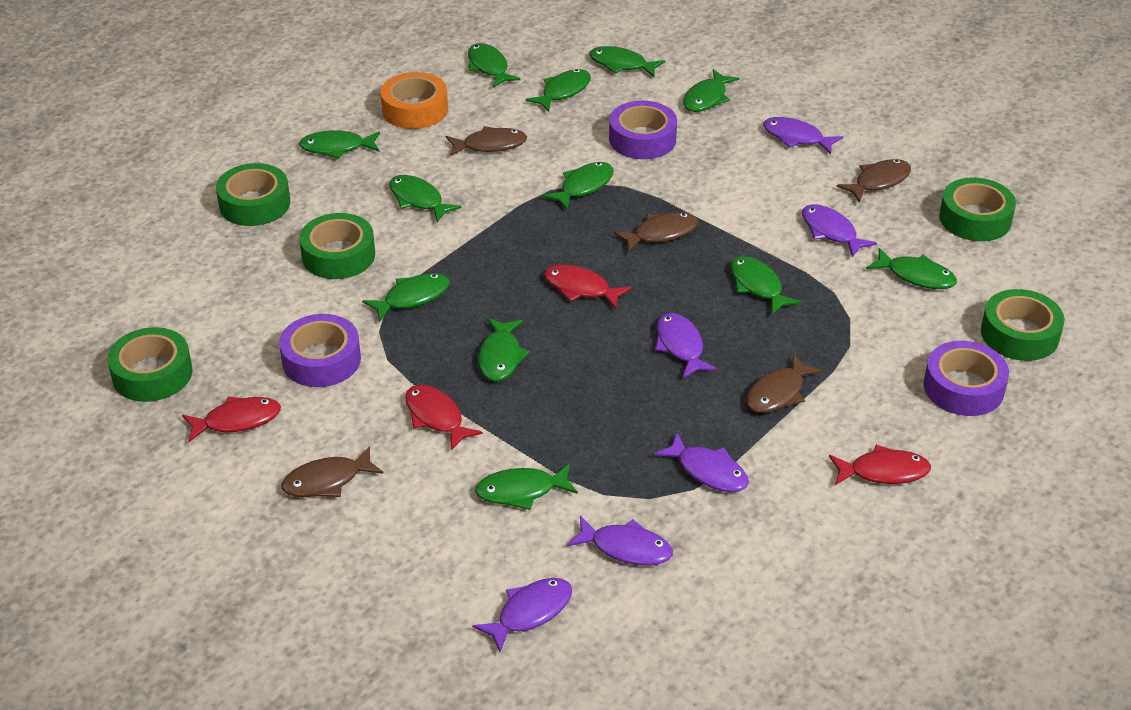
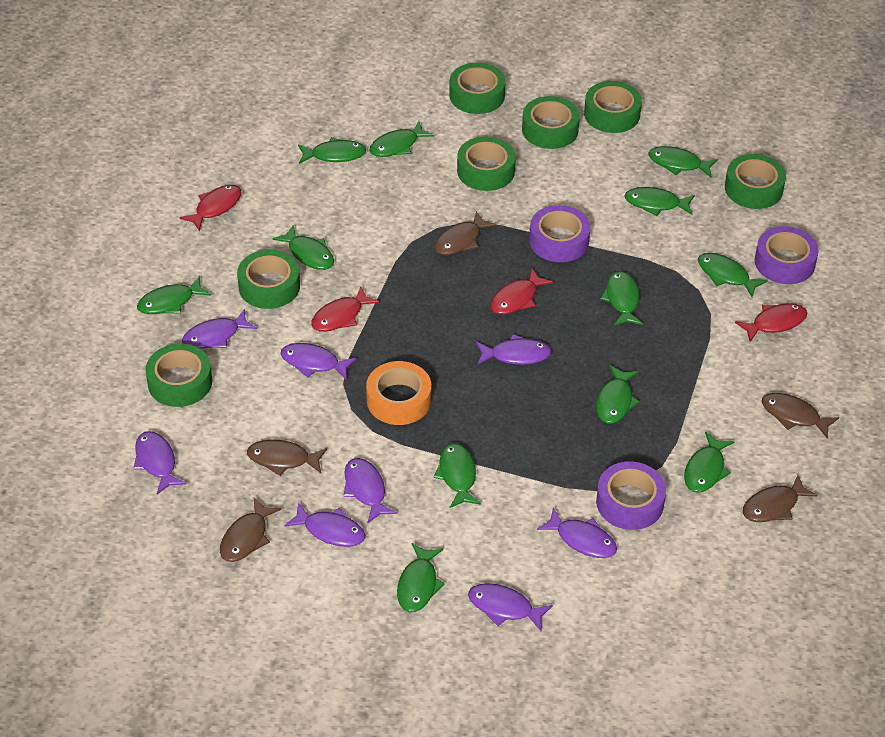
green tape: [107,327,193,402] [216,163,290,226] [299,213,375,279] [939,177,1016,241] [981,289,1064,361] = 5 -> [145,344,212,407] [237,250,300,309] [449,63,506,114] [457,136,516,191] [522,96,580,149] [584,81,642,133] [725,154,786,209] = 7
purple fish: [473,578,572,652] [567,516,673,566] [654,433,749,492] [655,313,717,378] [763,117,843,154] [802,204,877,257] = 6 -> [134,431,187,494] [182,309,257,349] [281,343,357,380] [284,502,365,547] [343,458,397,524] [468,583,553,631] [476,334,551,365] [537,507,617,558] = 8

